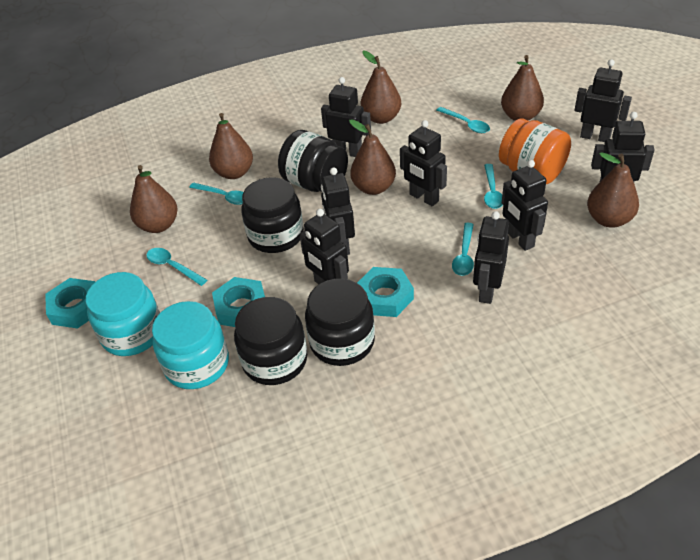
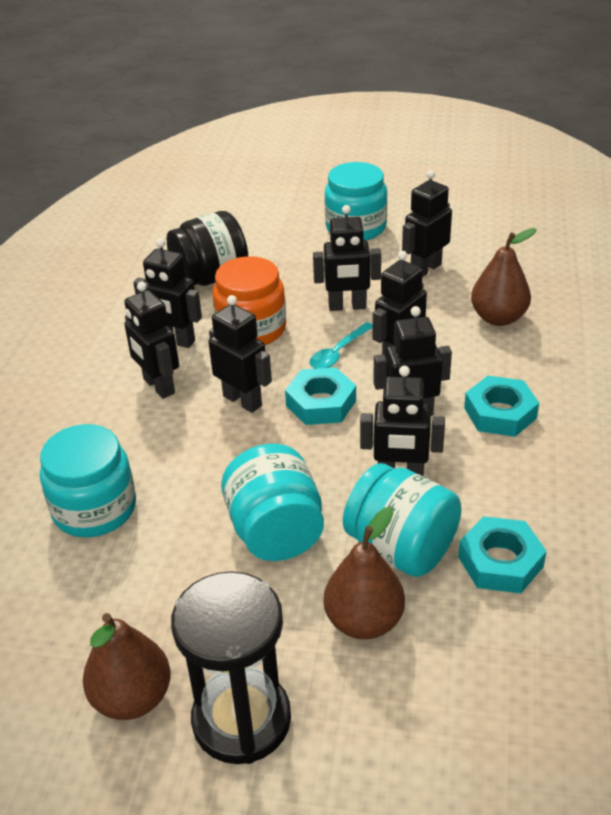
black hourglass: none = 0 -> [171,571,291,764] = 1
black jar: [234,297,307,385] [241,177,304,253] [278,130,348,192] [305,279,375,366] = 4 -> [167,211,248,286] = 1
brown pear: [130,165,178,233] [209,113,253,179] [349,119,396,195] [361,51,401,124] [501,55,544,121] [587,152,639,228] = 6 -> [83,613,171,720] [324,507,405,639] [471,228,537,326] = 3
turquoise jar: [86,272,160,356] [152,301,229,389] = 2 -> [40,424,136,537] [221,444,324,561] [325,162,387,240] [343,463,461,577] = 4
turquoise spoon: [146,248,207,286] [189,182,243,205] [436,107,490,133] [452,223,474,276] [484,164,503,209] = 5 -> [310,322,373,369] = 1

